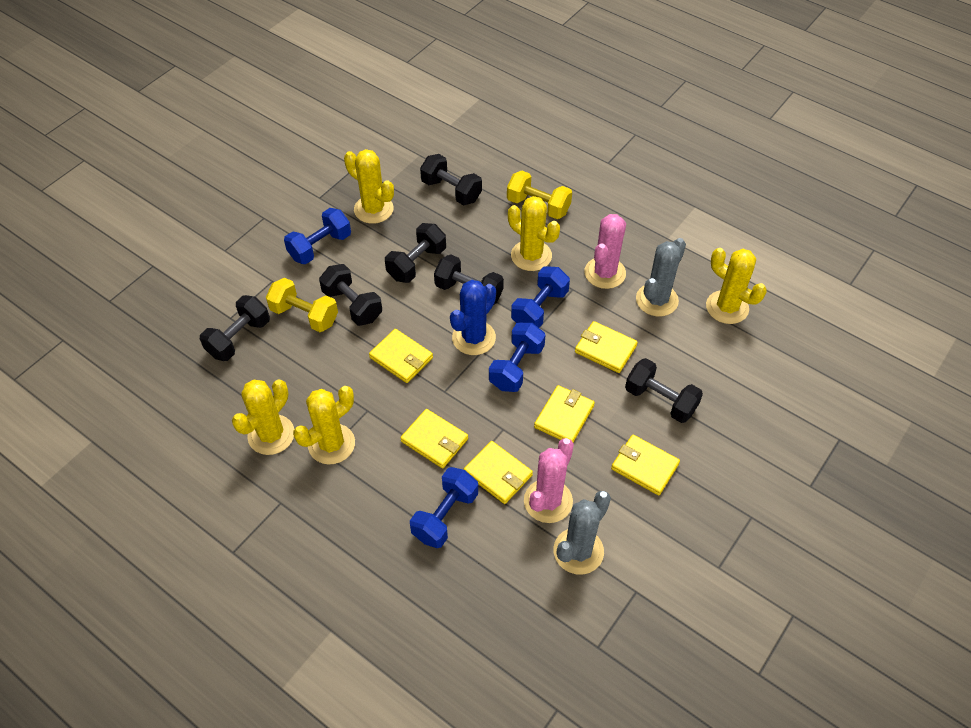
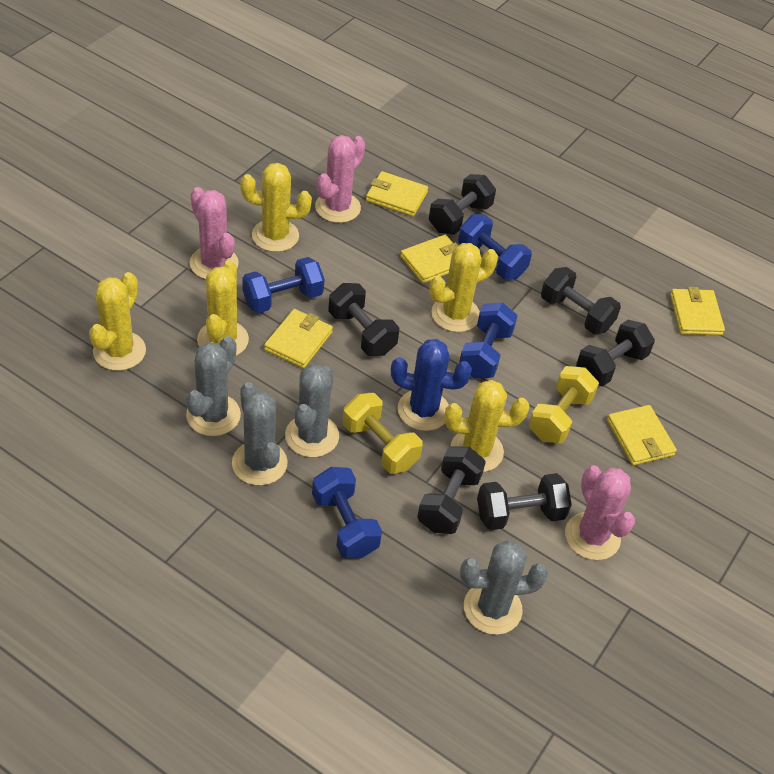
grey cactus: [553,491,611,575] [636,238,686,317] = 2 -> [186,336,241,436] [232,382,288,486] [285,364,339,457] [460,540,548,635] = 4
pink cactus: [524,438,574,523] [584,214,626,289] = 2 -> [190,187,239,279] [315,135,365,223] [565,465,635,560] = 3
yellow wallet: [369,329,433,383] [400,409,468,468] [464,441,533,504] [534,385,595,442] [575,321,638,373] [611,435,680,495] = 6 -> [264,309,333,368] [366,171,428,217] [400,235,459,283] [607,405,677,466] [670,287,725,335] = 5

